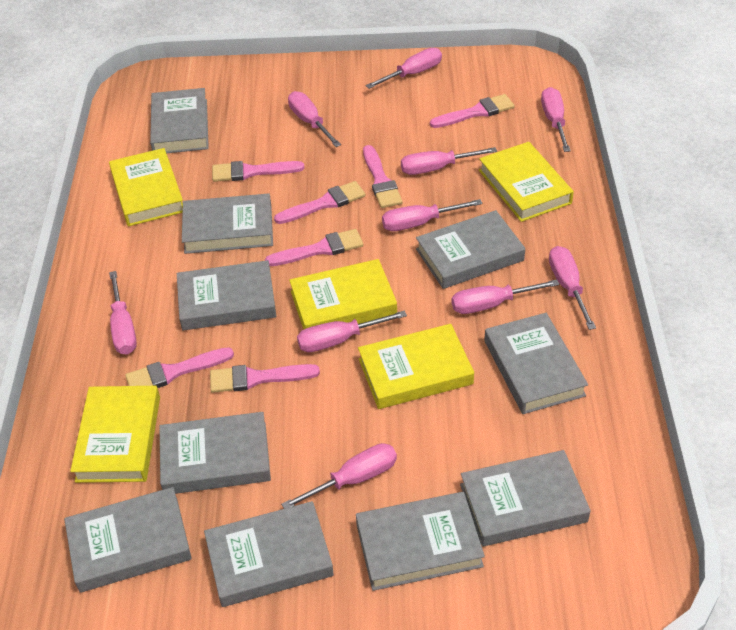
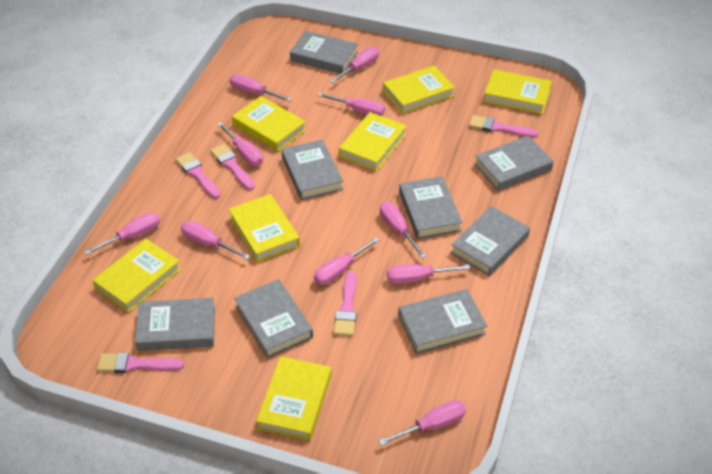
grey book: [64,487,192,593] [150,88,209,153] [159,412,271,494] [177,260,276,330] [182,194,273,254] [204,501,334,607] [356,492,485,591] [416,210,525,289] [460,450,591,546] [484,313,588,414] = 10 -> [135,298,215,351] [234,279,313,358] [281,139,343,200] [290,31,358,74] [398,289,487,354] [399,176,463,239] [451,206,530,276] [474,136,554,191] = 8
pink brush: [125,347,234,388] [210,364,320,393] [212,161,305,182] [265,229,363,266] [274,181,366,224] [363,145,403,208] [430,94,514,128] = 7 -> [97,352,184,373] [175,152,221,199] [210,144,255,190] [334,271,356,336] [469,115,538,138] = 5
yellow book: [70,386,160,483] [109,148,183,226] [289,259,397,330] [358,324,474,409] [479,142,574,222] = 5 -> [93,239,181,313] [229,194,300,263] [232,96,306,152] [256,356,331,441] [339,112,407,171] [383,65,455,114] [483,69,552,114] = 7

